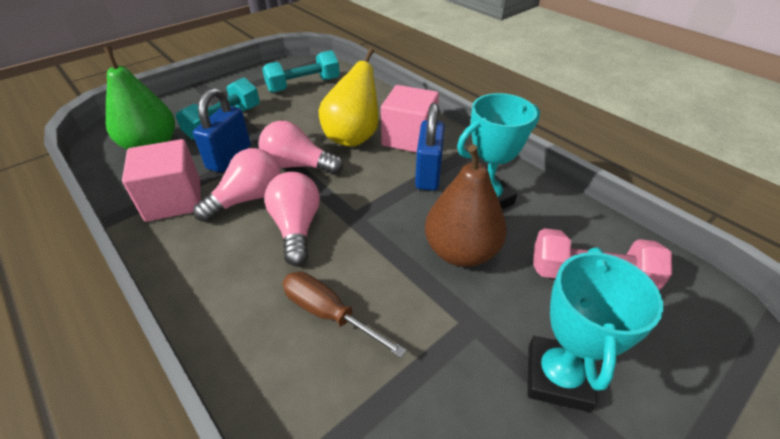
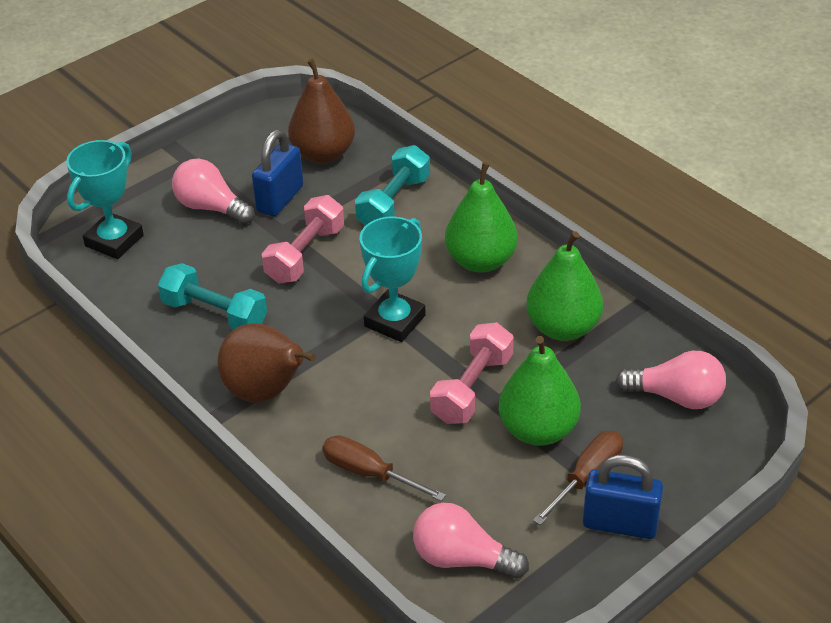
brown pear: [425,144,507,267] = 1 -> [217,323,316,402] [288,59,355,163] = 2
brown screwdriver: [282,271,407,358] = 1 -> [323,435,446,501] [533,431,623,525] = 2
green pear: [104,47,175,150] = 1 -> [445,162,518,272] [499,336,581,446] [526,231,603,341] = 3
pink cube: [122,139,201,222] [381,85,439,153] = 2 -> none = 0
pink dumbbell: [533,228,672,290] = 1 -> [262,195,344,284] [430,322,514,424] = 2
yellow pear: [319,48,378,147] = 1 -> none = 0

